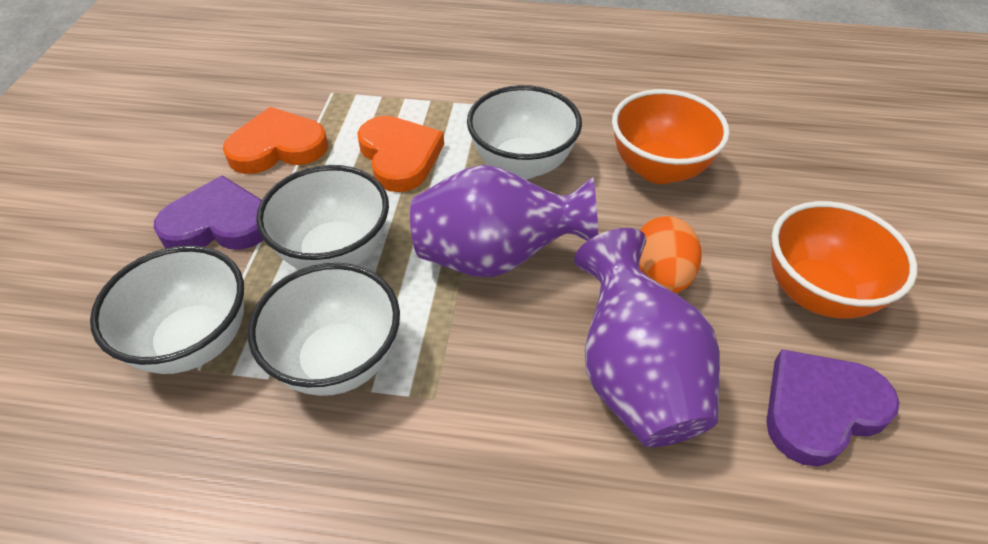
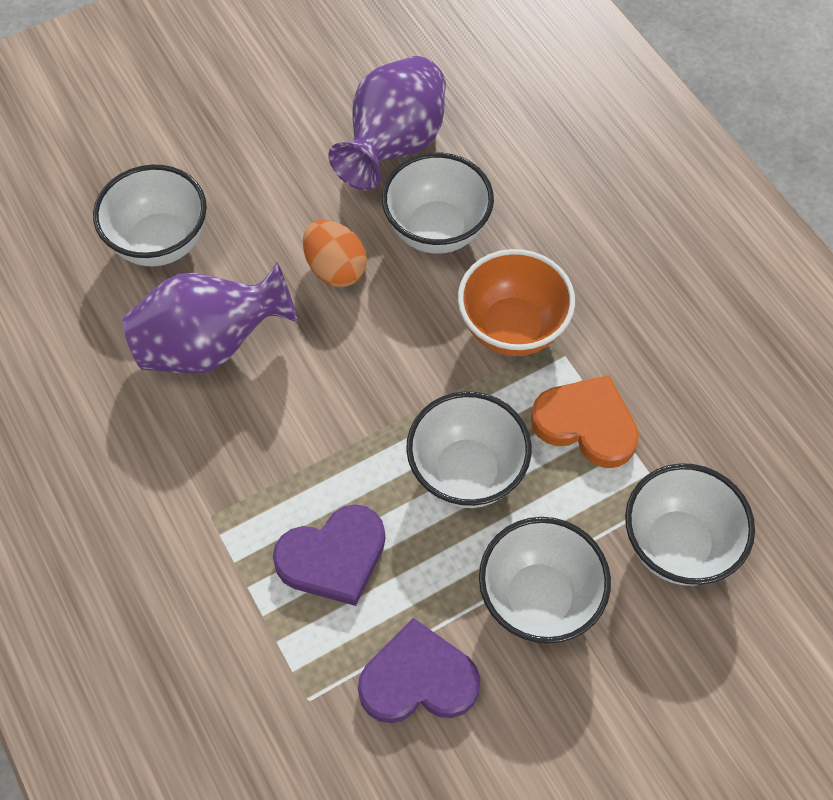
orange bowl: [612,89,730,184] [771,201,917,319] = 2 -> [458,249,575,356] = 1
orange heart: [223,107,328,174] [357,116,444,192] = 2 -> [531,375,639,468] = 1
white bowl: [90,245,244,374] [248,263,400,396] [256,165,389,269] [467,85,582,179] = 4 -> [93,164,207,266] [382,152,494,254] [406,391,532,508] [479,517,611,644] [625,463,755,586] = 5

